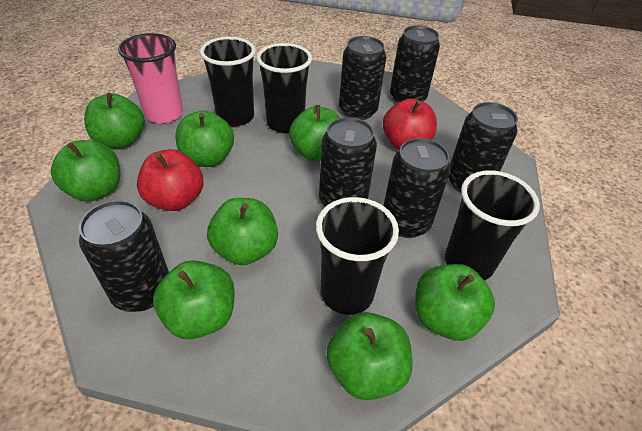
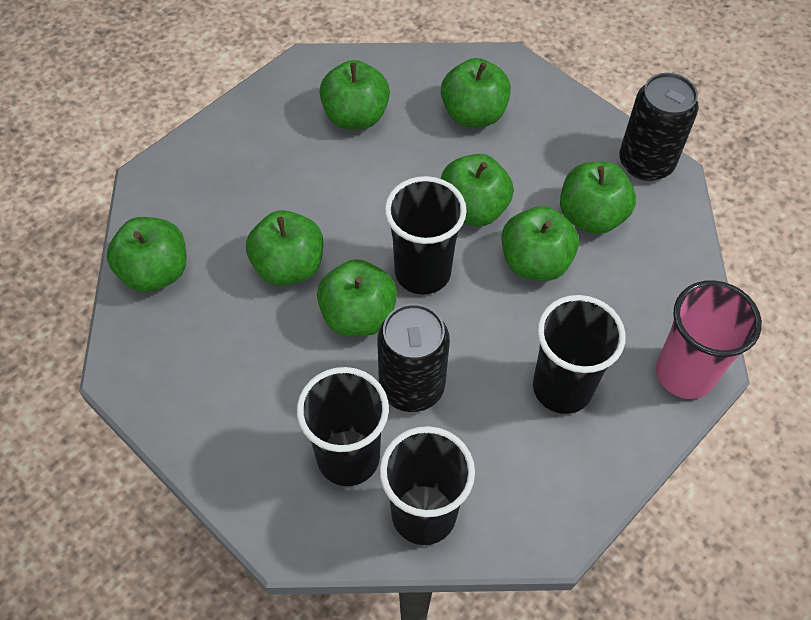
black can: [79,200,169,312] [319,117,377,207] [339,36,386,120] [384,138,450,238] [390,26,440,103] [448,102,518,193] = 6 -> [377,304,450,412] [619,73,699,181] = 2
red apple: [137,149,204,211] [383,98,437,150] = 2 -> none = 0

